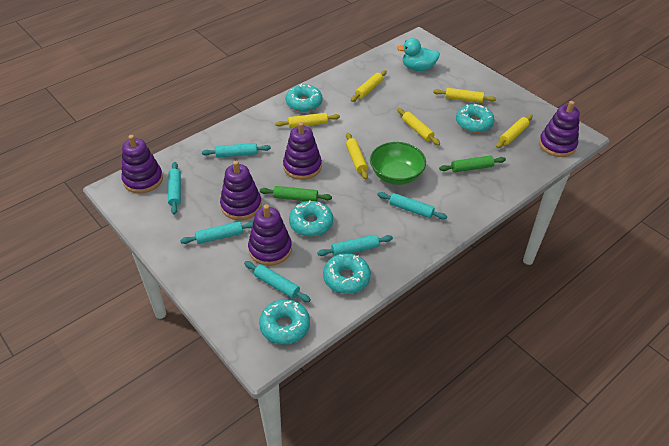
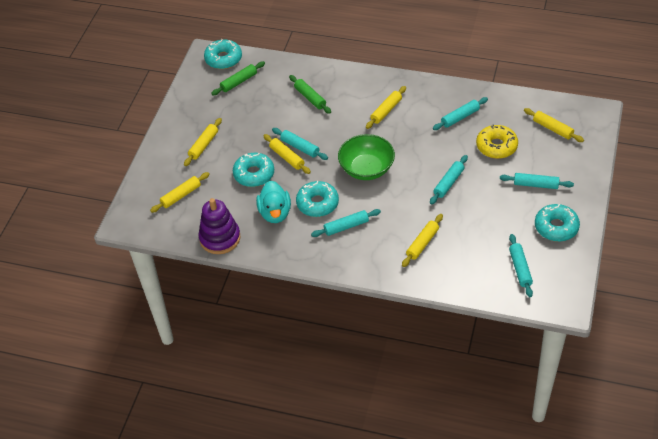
purple stacking toy: [121,135,163,193] [220,161,262,220] [248,204,292,266] [283,122,322,180] [539,101,580,157] = 5 -> [198,198,240,254] = 1
turquoise donut: [259,299,310,345] [286,84,322,112] [289,200,333,237] [323,253,371,294] [456,104,495,133] = 5 -> [204,39,242,69] [233,153,274,187] [296,181,339,217] [535,204,580,242] = 4
yellow donut: none = 0 -> [476,124,518,159] = 1

